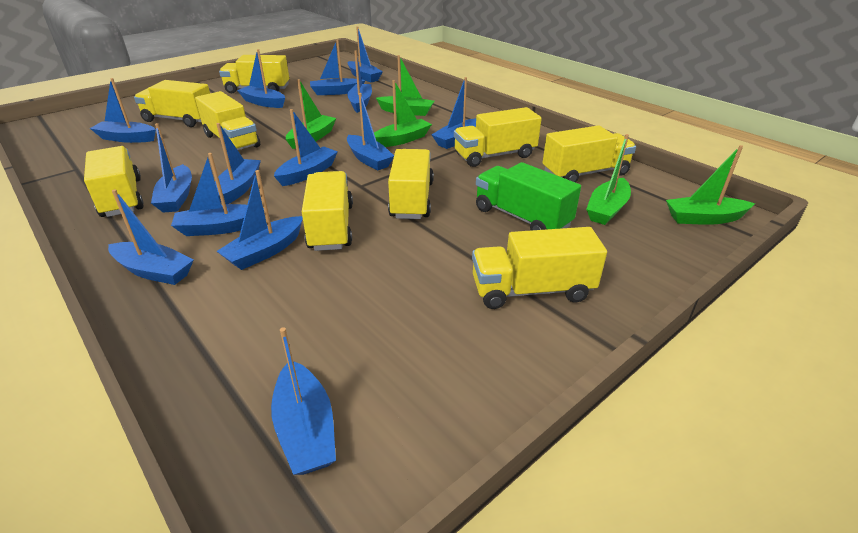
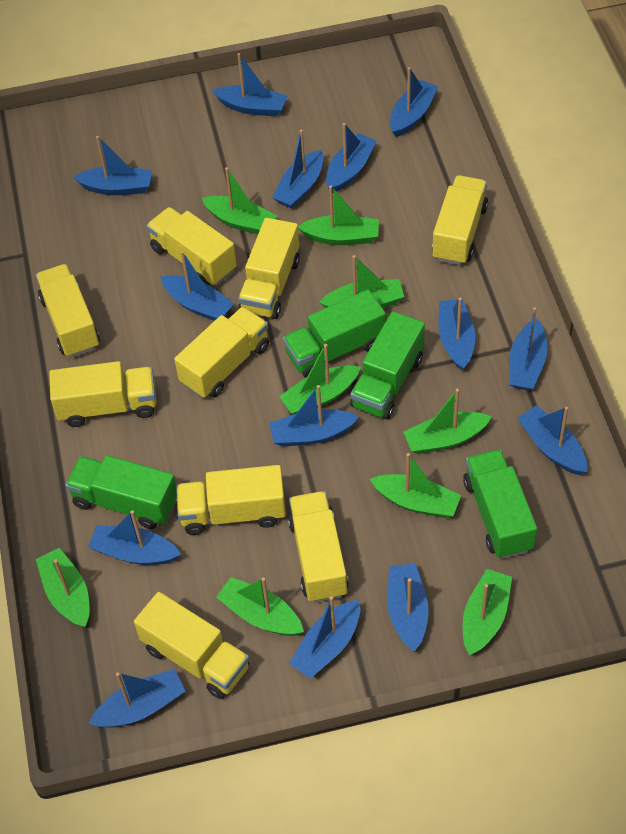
green boat: [286,79,336,149] [374,80,432,147] [376,55,434,116] [586,134,631,225] [666,145,755,225] = 5 -> [36,548,90,627] [202,167,277,234] [216,577,304,636] [279,344,361,414] [298,186,379,245] [319,255,404,308] [370,453,461,518] [403,389,492,454] [463,569,512,655] = 9
green truck: [476,162,581,230] = 1 -> [65,455,177,529] [283,289,386,378] [350,311,425,420] [463,449,537,559] = 4

